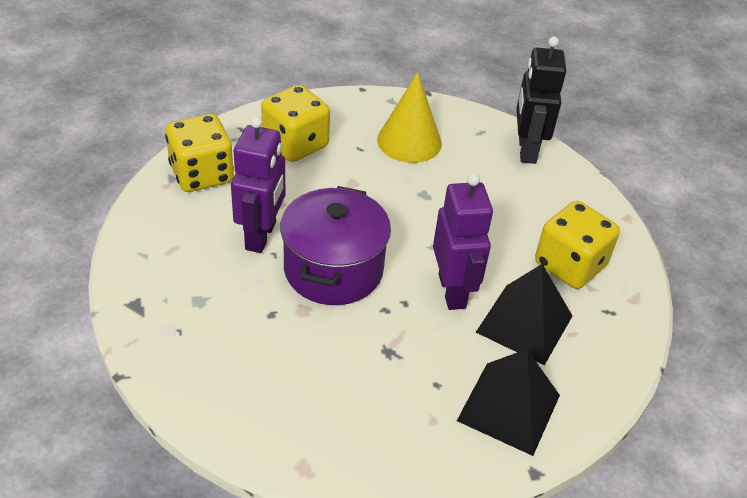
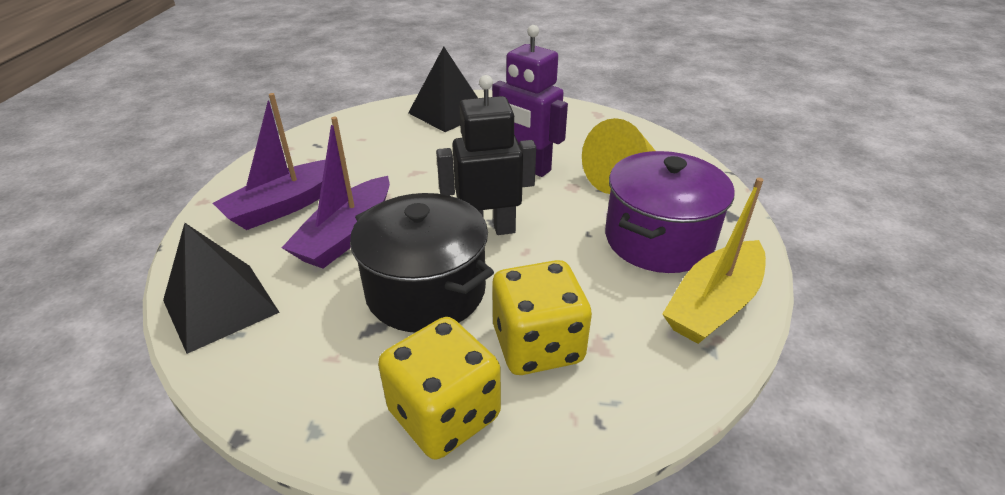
black pot: none = 0 -> [350,193,494,332] = 1
purple boat: none = 0 -> [213,93,346,230] [282,117,390,269] = 2
purple robot: [231,116,285,253] [433,173,493,310] = 2 -> [492,25,568,177] = 1
yellow boat: none = 0 -> [662,178,766,344] = 1
yellow dice: [165,114,234,192] [261,85,330,162] [535,201,620,289] = 3 -> [378,317,501,459] [492,260,592,375] = 2

